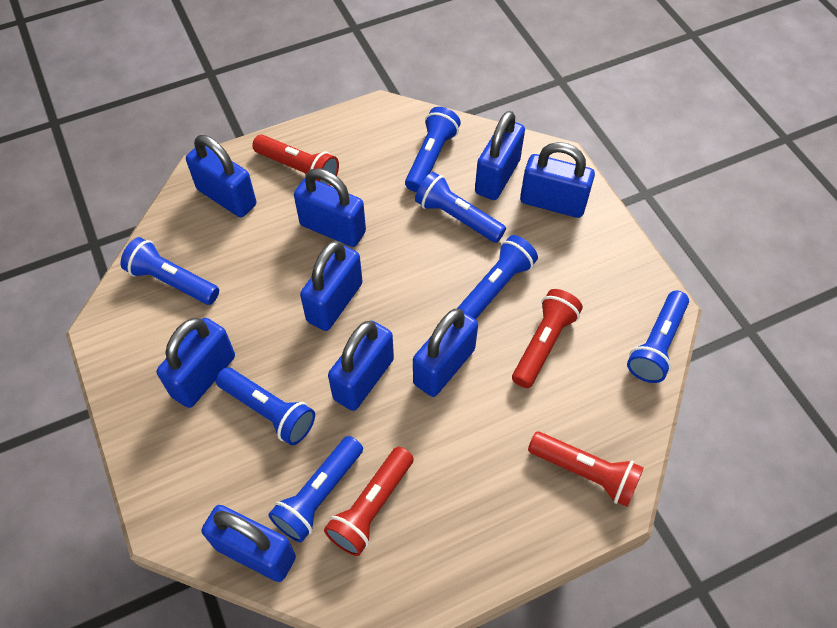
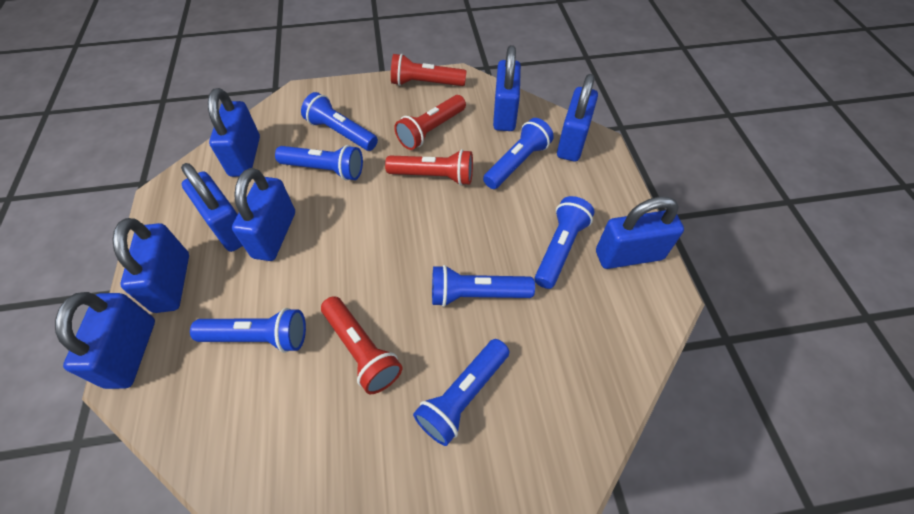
blue padlock: [156,318,235,408] [186,135,256,217] [202,505,296,582] [294,168,366,247] [300,241,363,331] [328,321,394,411] [413,309,478,397] [475,111,525,200] [520,142,595,218] = 9 -> [55,292,155,389] [112,218,189,313] [181,163,243,252] [208,88,260,177] [232,168,295,261] [493,45,521,131] [557,74,598,162] [596,196,684,269] = 8

